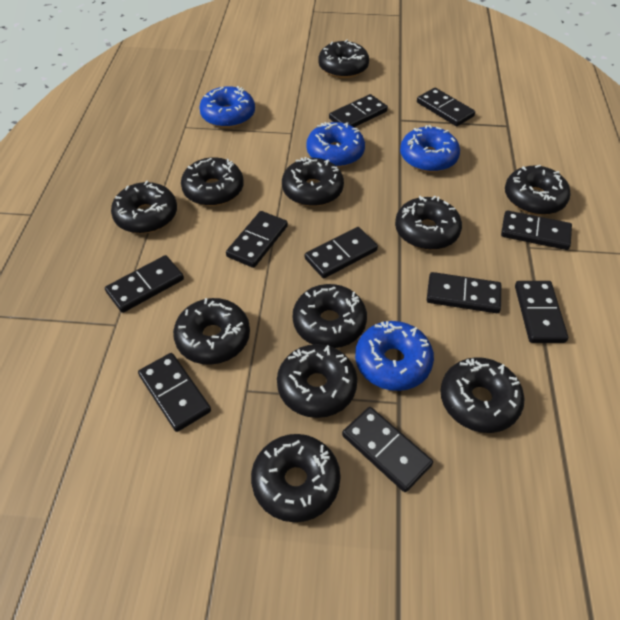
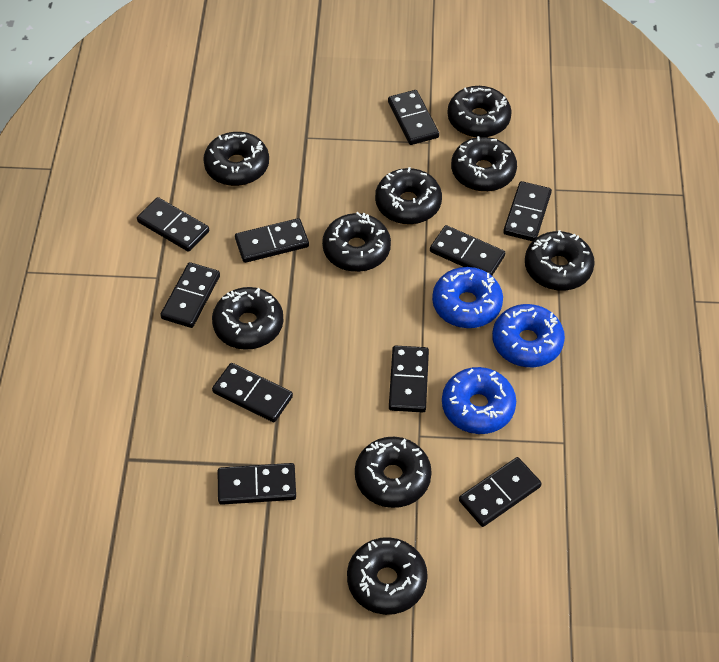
black donut: [111,181,177,234] [173,298,250,365] [181,157,244,206] [251,434,341,522] [277,344,357,418] [282,157,344,206] [293,284,367,348] [318,39,369,78] [395,196,462,250] [440,357,525,433] [505,165,571,215] = 11 -> [203,132,269,186] [212,287,283,350] [322,212,391,272] [347,537,428,615] [355,437,432,508] [375,167,442,225] [447,86,512,138] [451,136,517,192] [525,230,595,291] = 9
blue donut: [199,86,255,128] [306,122,365,167] [355,321,434,391] [400,125,460,172] = 4 -> [432,267,503,328] [442,367,516,434] [492,304,565,367] = 3

